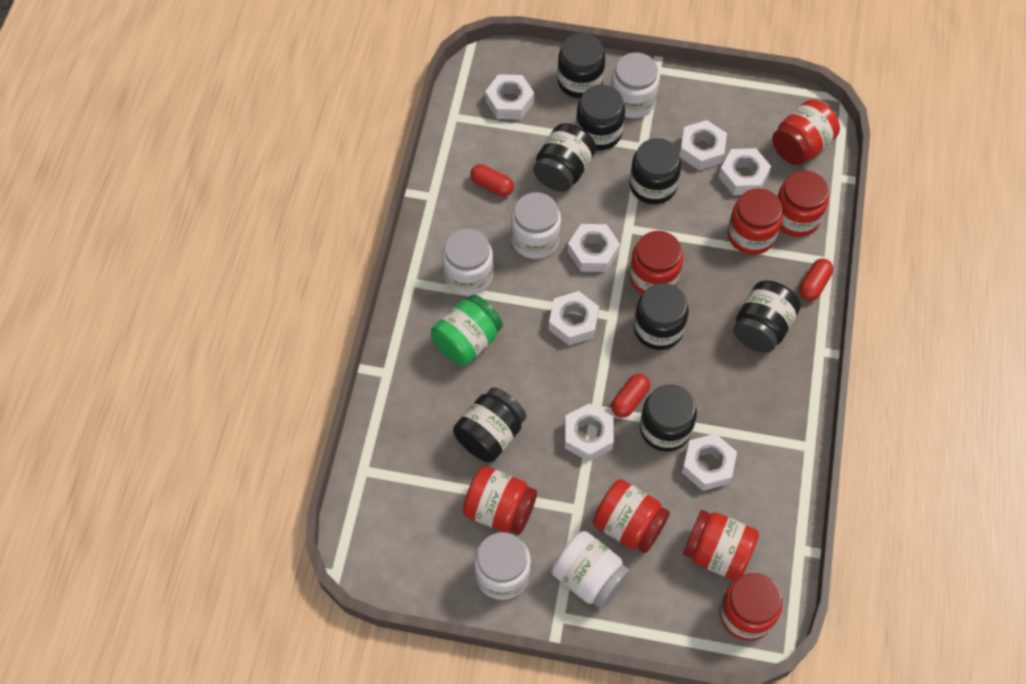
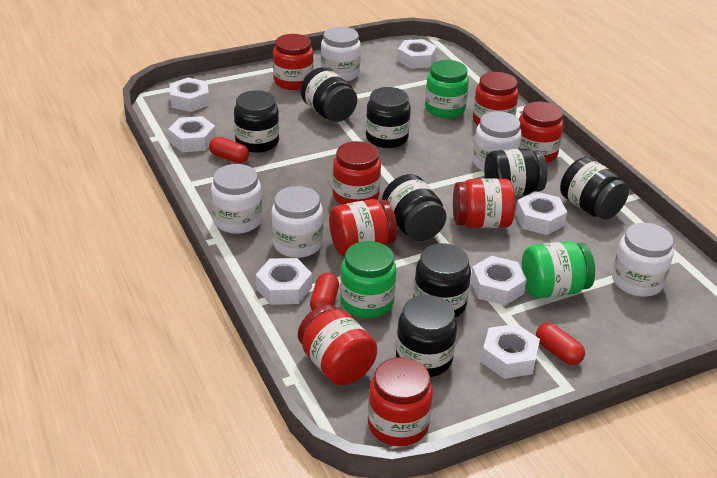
green jar: [431,295,503,366] = 1 -> [340,241,396,318] [425,60,469,118] [522,241,595,298] = 3

